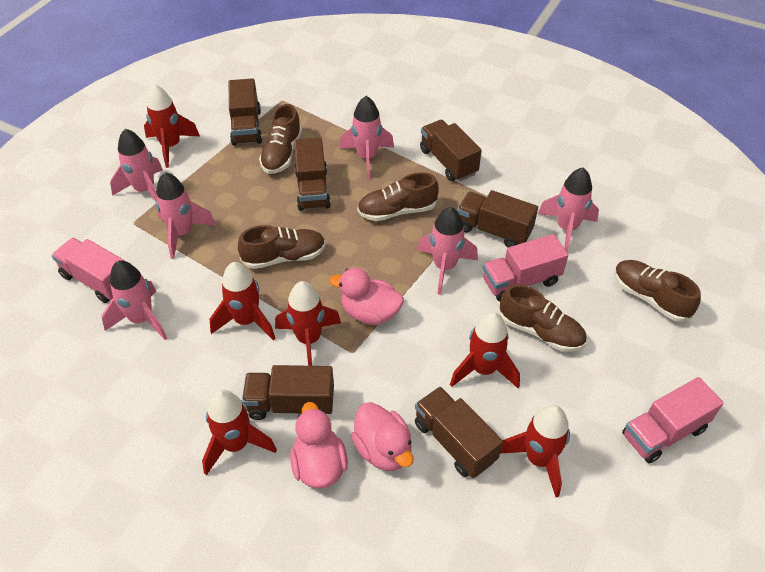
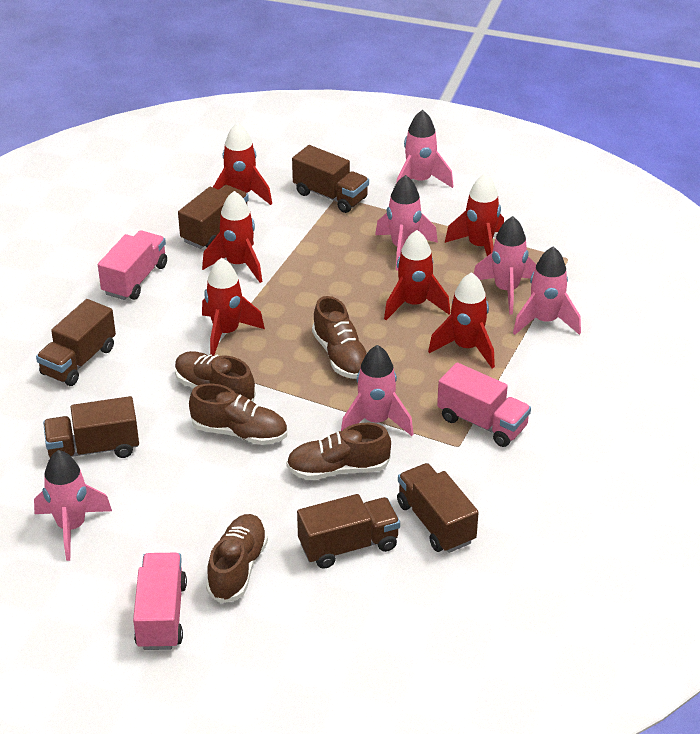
pink duck: [290,402,348,489] [329,268,404,325] [351,402,414,471] = 3 -> none = 0

